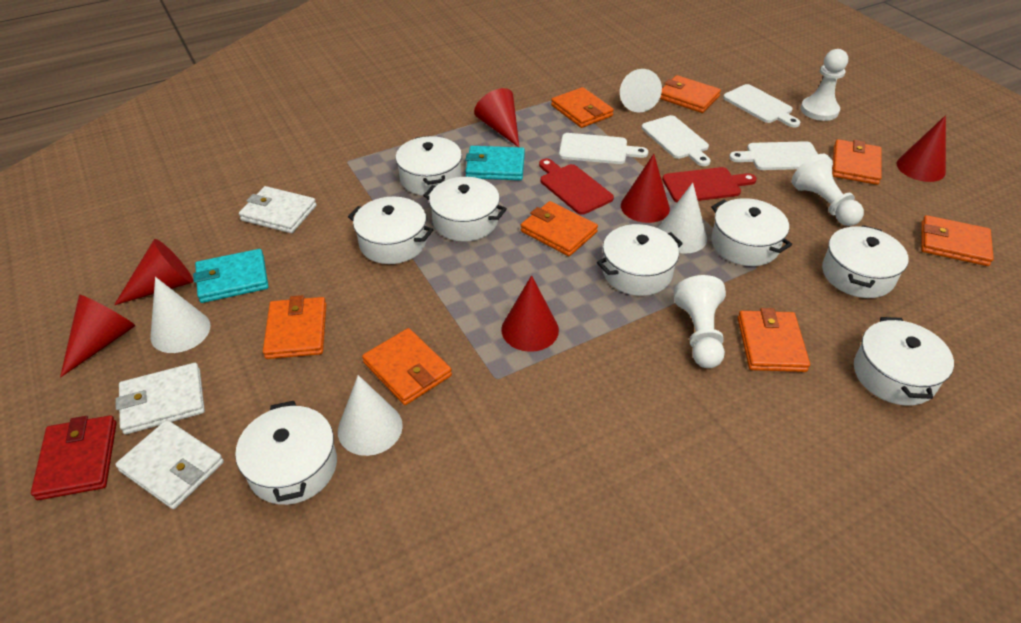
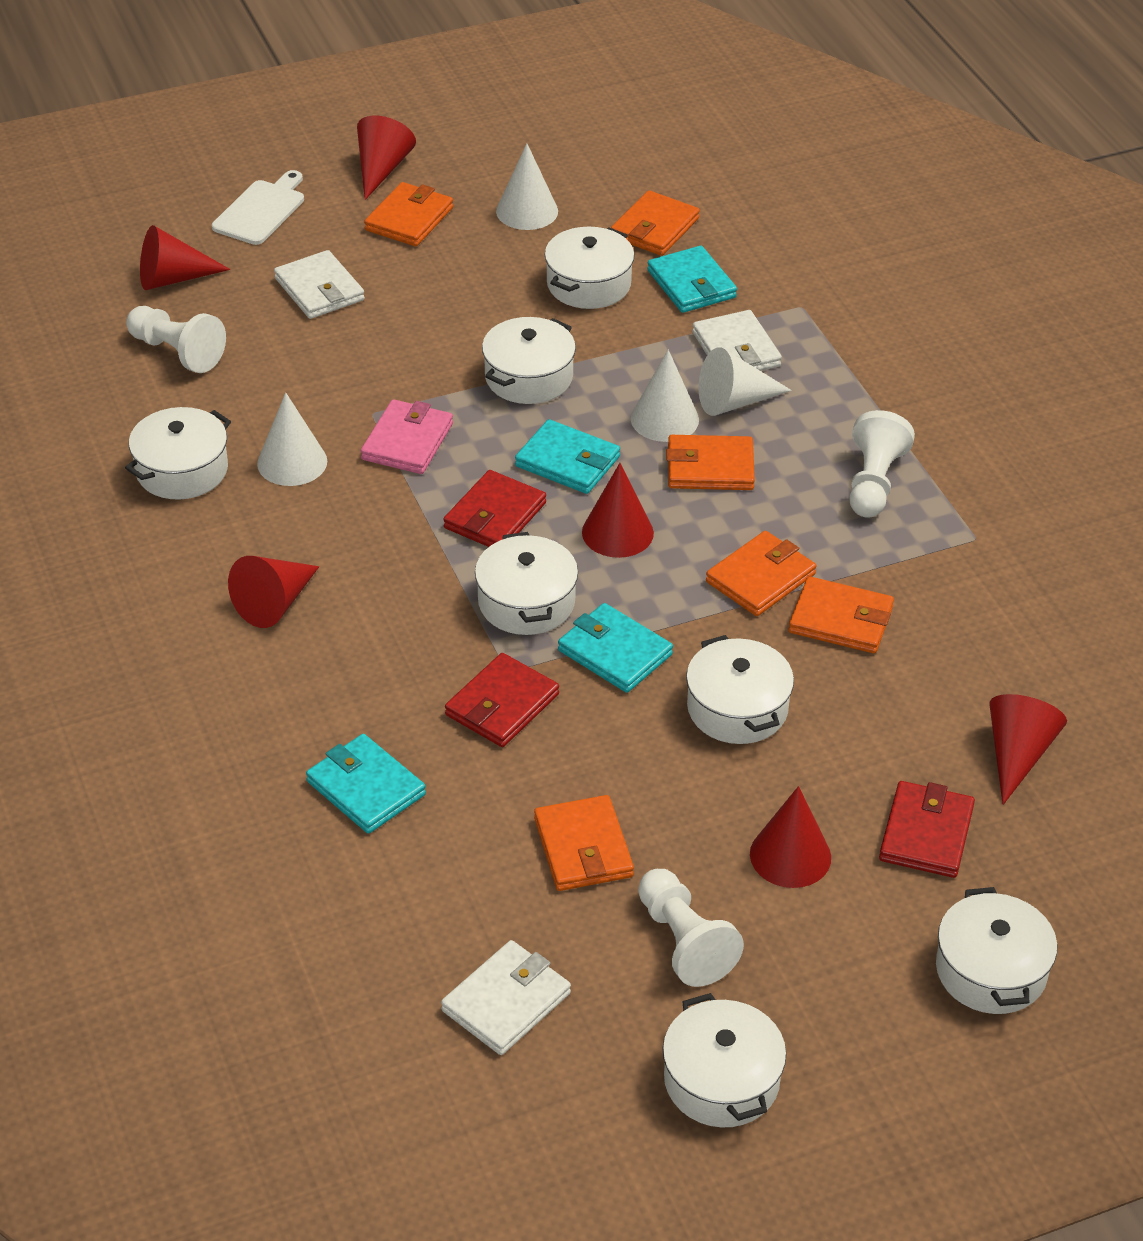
orange wallet: [263,295,326,359] [362,328,452,405] [521,201,598,256] [551,87,614,128] [660,75,721,113] [738,308,810,372] [832,139,882,185] [921,215,994,266] = 8 -> [364,182,453,246] [534,795,634,891] [611,190,700,256] [666,435,755,490] [706,531,816,616] [789,576,894,653] = 6
pink wallet: none = 0 -> [361,399,453,474] = 1
red cutting board: [539,159,614,215] [662,167,757,202] = 2 -> none = 0
red wallet: [31,415,117,500] = 1 -> [443,470,546,547] [445,653,559,747] [879,781,975,878] = 3
turquoise wallet: [193,249,268,303] [465,146,525,180] = 2 -> [306,734,426,834] [515,419,620,494] [558,603,673,693] [647,246,737,313] = 4
white cutting board: [559,133,648,164] [641,115,711,166] [723,84,800,127] [729,141,818,170] = 4 -> [212,170,304,245] = 1
white pot: [235,401,337,505] [348,197,433,264] [396,136,462,196] [423,177,507,241] [597,224,683,296] [711,198,792,266] [822,225,909,298] [854,317,954,406] = 8 -> [125,407,231,500] [475,532,578,635] [482,317,576,404] [545,227,634,309] [662,993,787,1128] [686,635,794,744] [936,887,1057,1014] = 7

